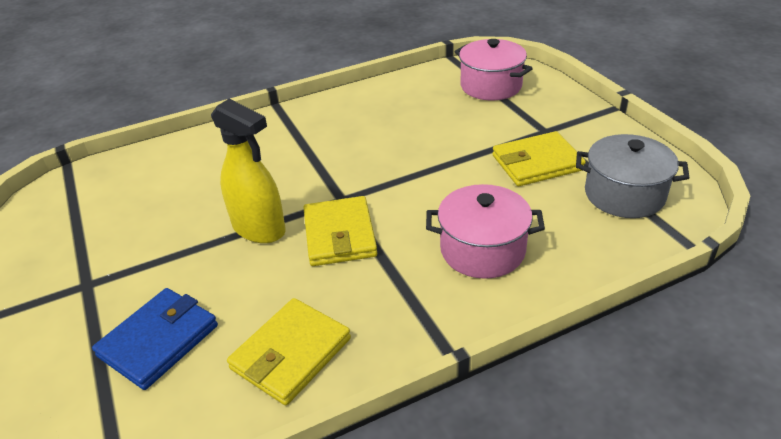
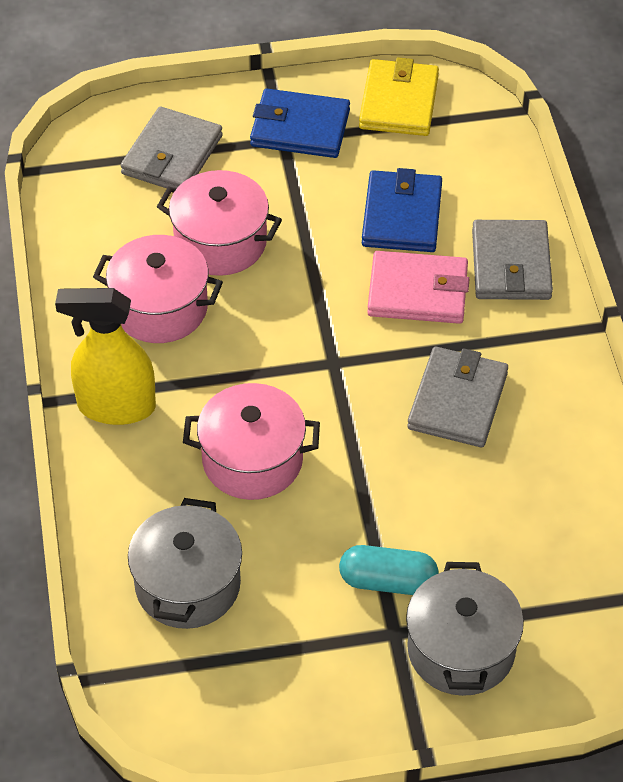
blue wallet: [92,288,218,390] = 1 -> [250,89,350,158] [362,168,442,252] = 2
grey pot: [576,134,690,218] = 1 -> [128,498,242,629] [406,562,524,696] = 2
grey wallet: none = 0 -> [120,107,223,188] [407,347,508,447] [472,220,553,300] = 3
pink pot: [426,184,545,279] [454,39,533,100] = 2 -> [93,235,223,343] [157,170,282,276] [183,383,320,500] = 3
pink wallet: none = 0 -> [367,251,469,324] = 1
turquoise capsule: none = 0 -> [339,545,439,595] = 1
yellow wallet: [227,298,351,405] [303,196,377,266] [492,131,586,186] = 3 -> [359,57,439,136] = 1

